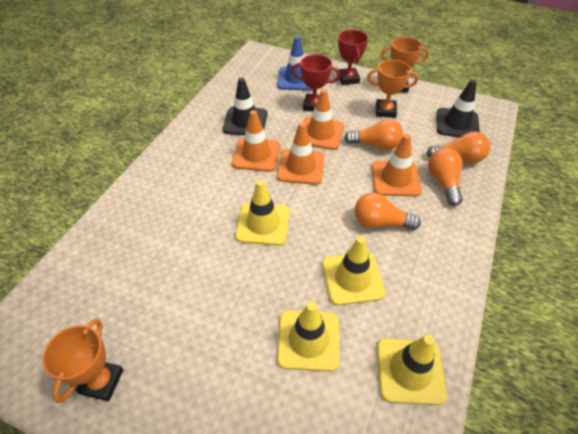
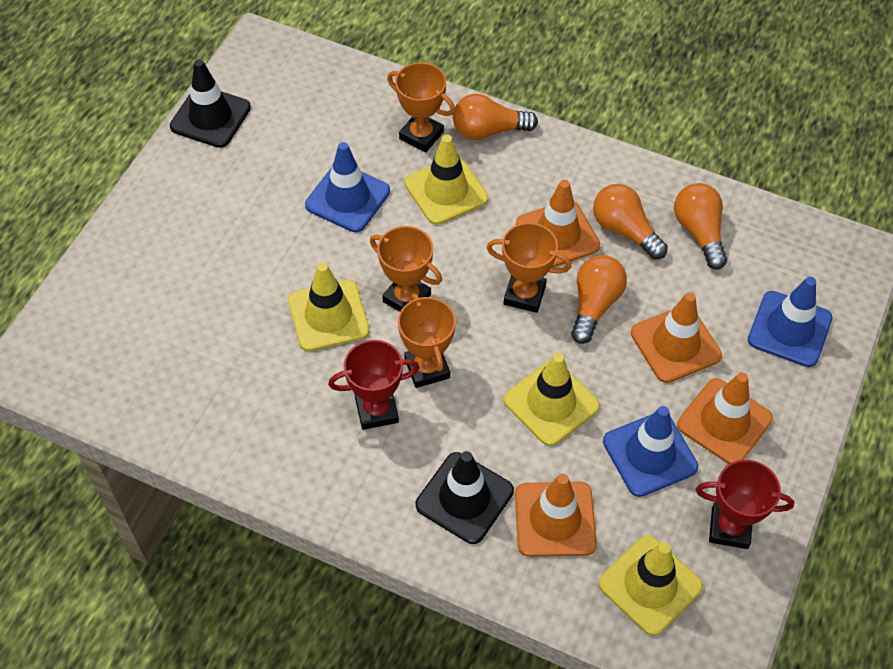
blue traffic cone: [277,36,313,91] = 1 -> [305,142,390,233] [603,406,698,497] [748,277,832,367] = 3
orange trophy: [43,318,123,403] [367,60,418,118] [381,37,429,93] = 3 -> [370,226,442,312] [387,62,455,152] [398,293,456,388] [486,223,572,313] = 4

